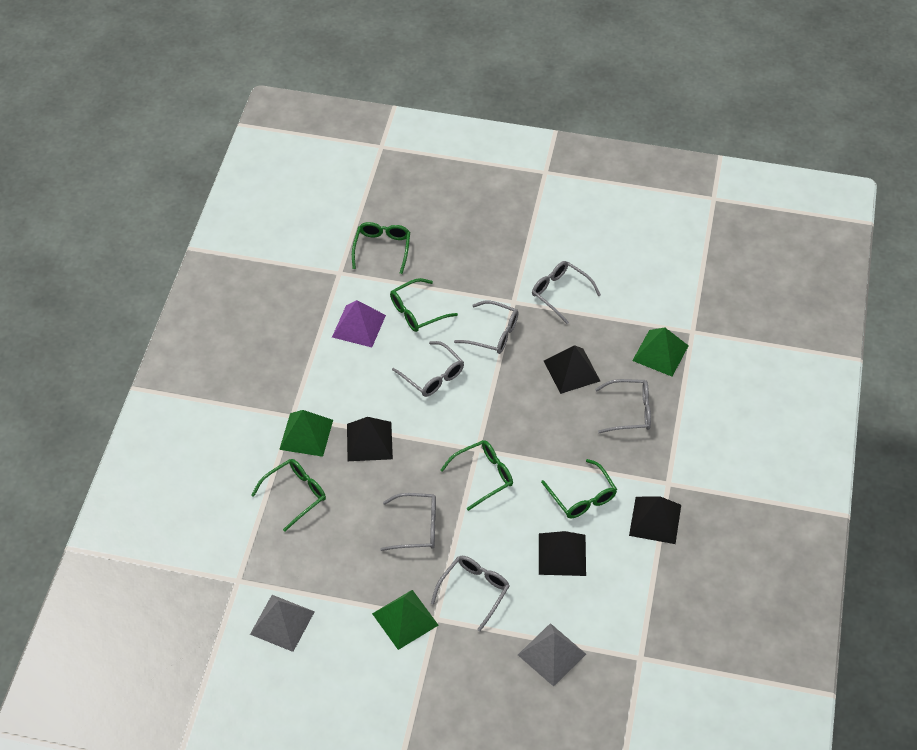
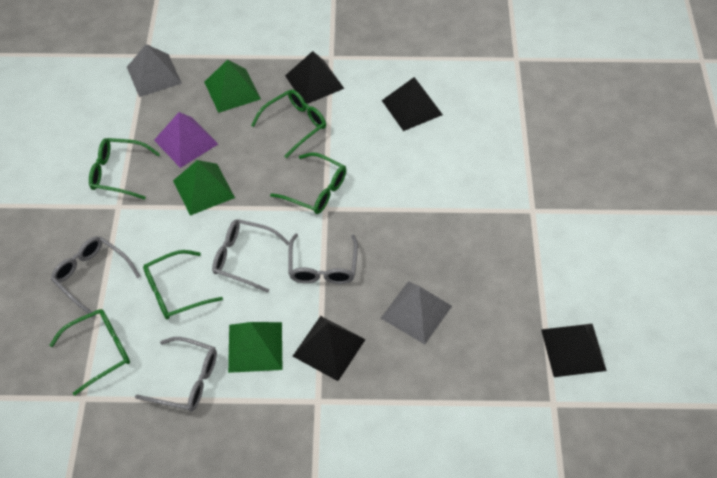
grey glasses: [380,493,436,551] [392,341,464,397] [431,556,509,632] [454,301,519,354] [532,261,601,324] [595,379,651,433] = 6 -> [51,236,141,318] [135,337,217,412] [212,219,289,293] [288,233,358,284] = 4

